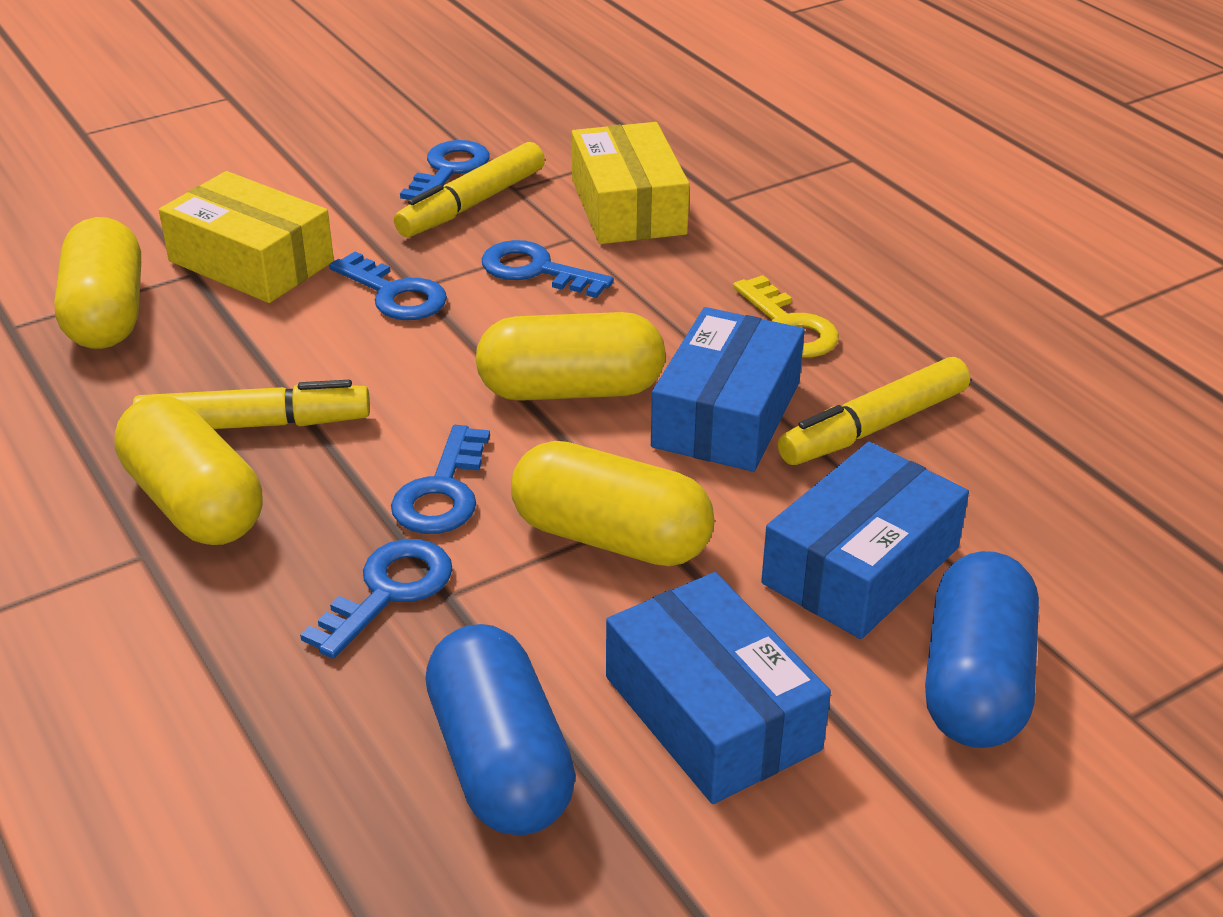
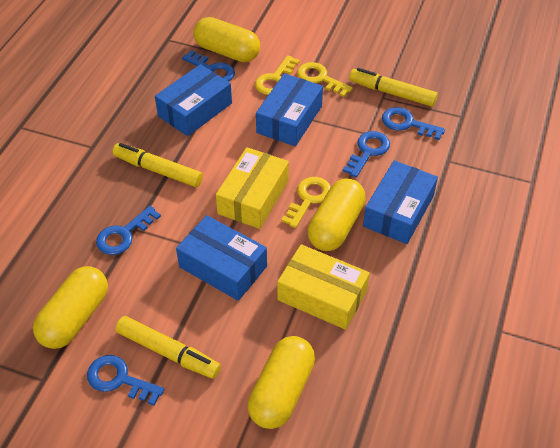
blue box: [606,572,831,804] [651,307,805,472] [761,442,969,639] = 3 -> [155,64,232,136] [176,215,267,301] [256,73,323,146] [363,160,438,244] = 4
blue capsule: [425,624,576,835] [925,551,1039,748] = 2 -> none = 0
yellow key: [733,275,839,358] = 1 -> [255,55,300,95] [281,177,331,228] [297,62,353,97] = 3

